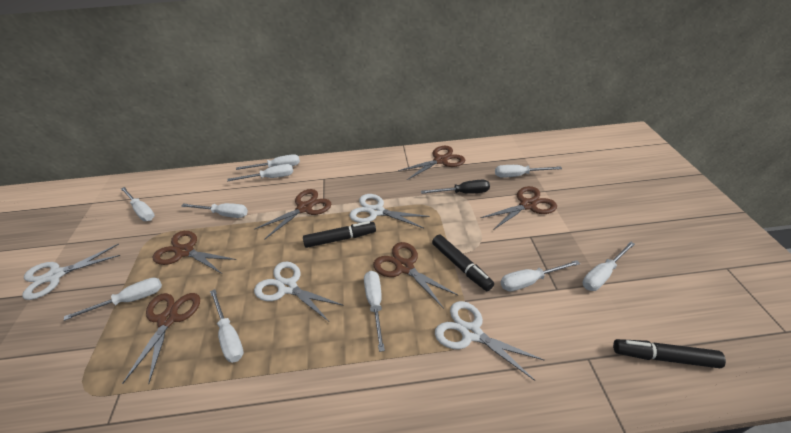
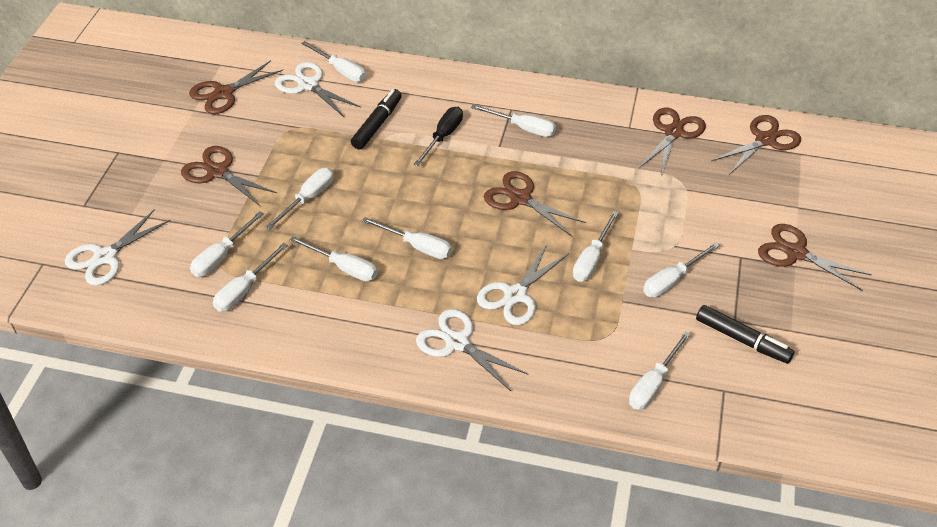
black marker: [303,221,376,248] [432,235,494,291] [613,339,726,368] = 3 -> [351,89,402,150] [696,305,795,364] = 2

